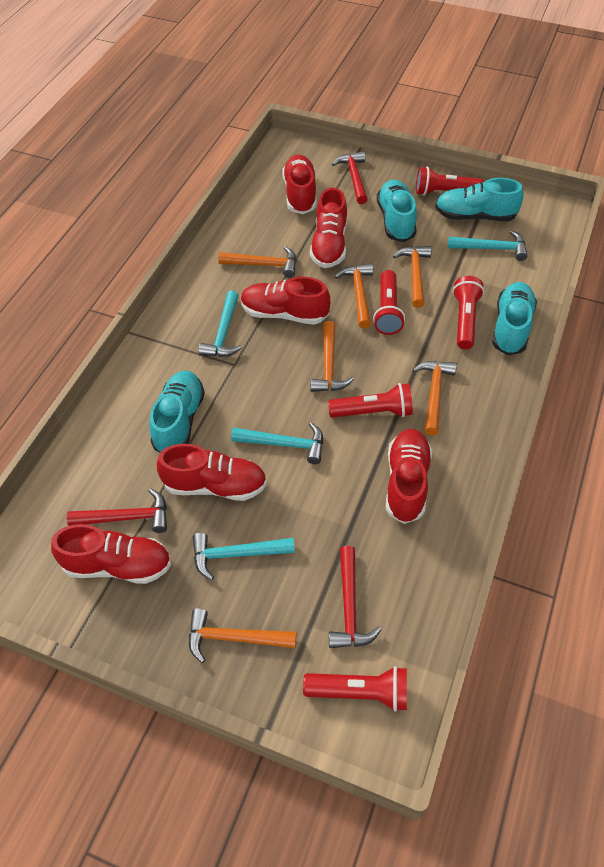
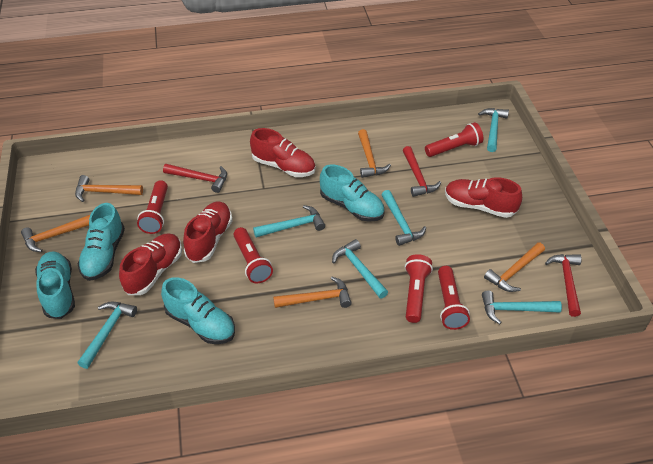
orange hammer: [189,609,296,663] [218,246,296,278] [311,321,354,392] [335,263,373,328] [393,246,432,308] [413,361,457,436] = 6 -> [21,214,91,252] [75,175,143,202] [273,277,352,308] [358,129,391,178] [484,242,545,292] = 5
red shoe: [51,524,171,584] [157,444,267,501] [241,277,330,325] [282,155,317,214] [310,187,347,268] [386,429,432,524] = 6 -> [119,233,182,295] [183,202,233,263] [250,128,316,177] [445,177,522,218] = 4
turquoise hammer: [193,533,295,580] [198,291,242,357] [231,422,323,464] [448,230,528,261] = 4 -> [78,302,137,369] [253,205,325,237] [332,239,388,299] [382,190,426,246] [478,108,509,152] [482,290,562,324] = 6

